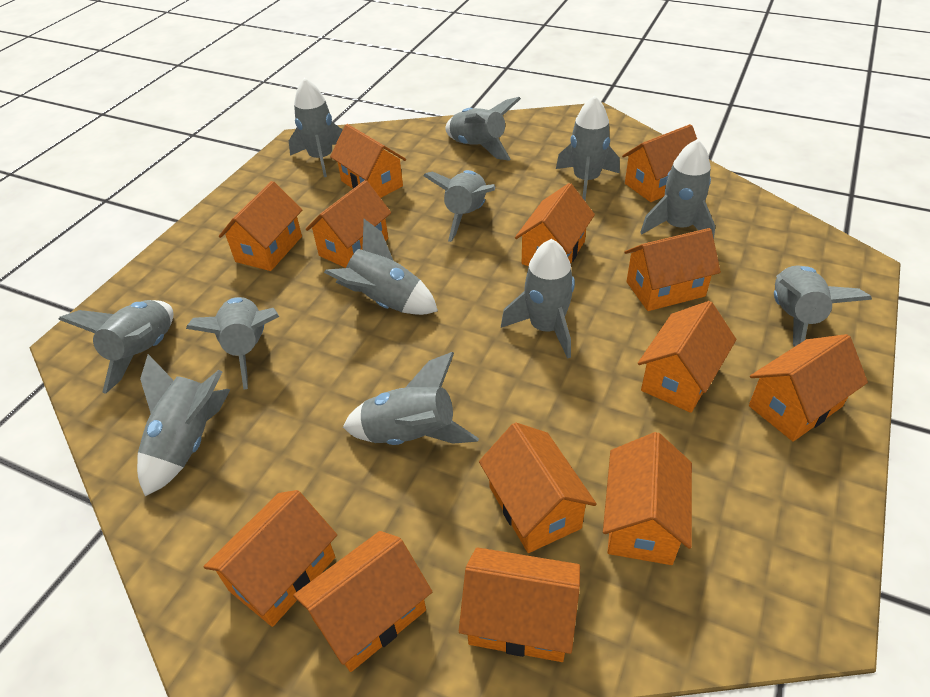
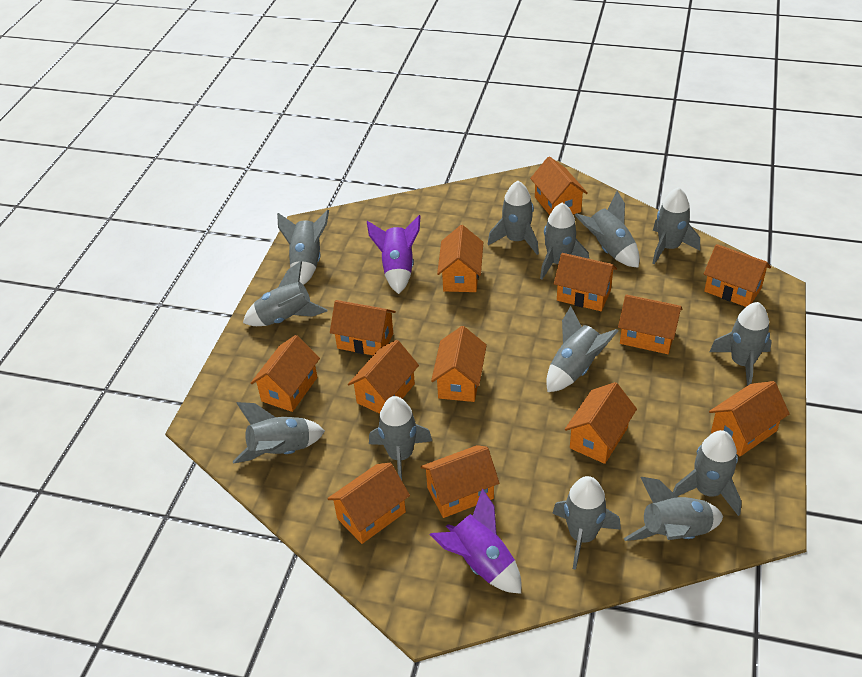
grey rocket: [58,300,174,394] [137,354,231,496] [186,297,279,390] [289,77,342,177] [324,219,438,315] [343,352,479,445] [423,170,495,242] [445,97,521,161] [501,239,575,359] [556,96,620,201] [640,139,715,238] [774,265,872,347] = 12 -> [233,402,325,464] [243,261,328,326] [277,209,329,285] [369,396,432,480] [488,181,539,255] [540,203,589,279] [546,306,618,392] [552,476,621,570] [575,191,640,268] [624,477,723,541] [652,187,700,264] [673,430,742,516] [710,302,772,386] = 13
purple rocket: none = 0 -> [367,215,420,294] [430,489,521,594] = 2

